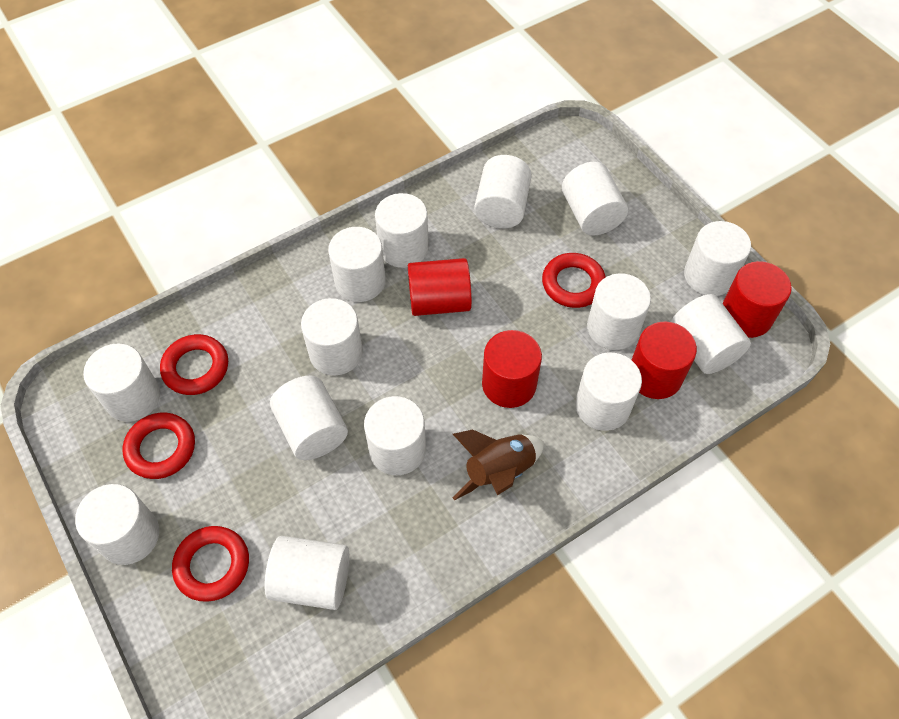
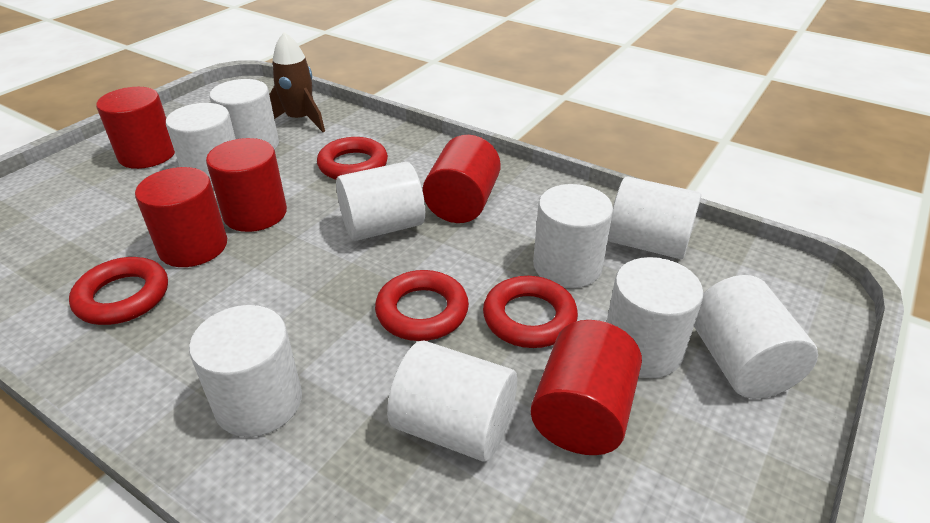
red cylinder: [408,258,472,316] [482,330,542,408] [632,321,697,399] [722,261,792,338] = 4 -> [96,87,175,169] [135,167,227,267] [206,138,287,232] [423,135,501,223] [530,320,642,455] = 5
white cylinder: [75,484,159,565] [83,343,160,422] [264,536,349,610] [270,376,348,460] [301,298,363,375] [328,227,386,302] [364,396,426,475] [375,193,429,268] [474,155,532,228] [562,161,628,235] [575,352,642,431] [587,273,651,350] [671,294,751,374] [684,221,751,296] = 14 -> [166,103,236,188] [189,305,302,437] [209,79,279,150] [336,162,425,241] [387,341,517,462] [533,184,613,288] [607,257,703,378] [608,176,701,259] [694,275,818,399] = 9

